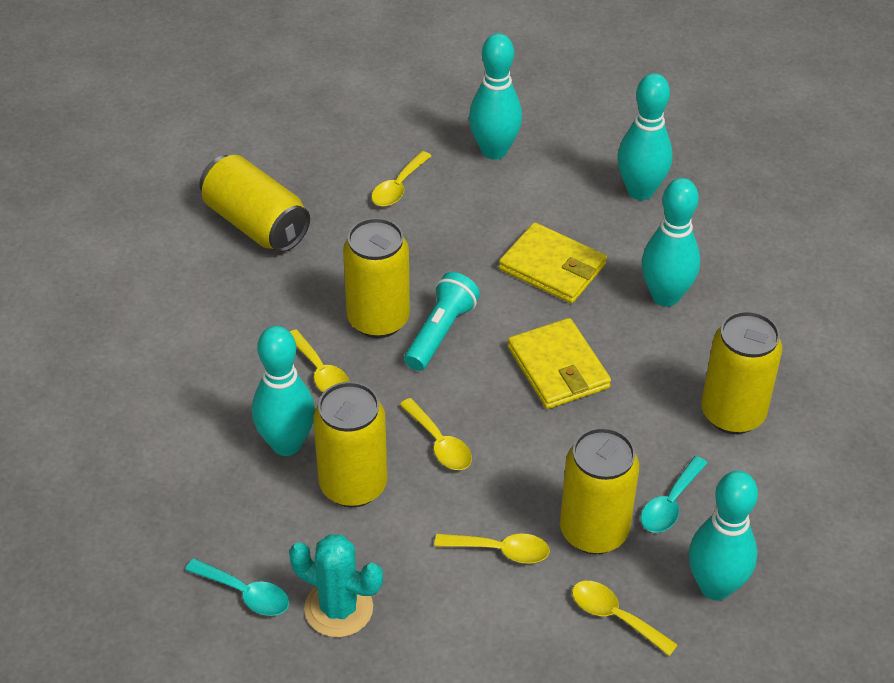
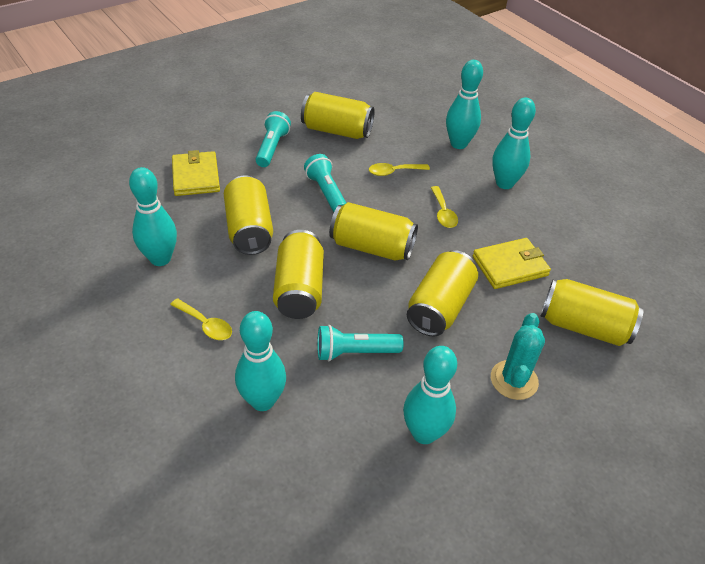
turquoise flashlight: [404,272,480,371] = 1 -> [256,111,291,167] [304,154,346,212] [317,325,404,361] = 3
turquoise spoon: [185,558,289,616] [641,456,707,533] = 2 -> none = 0
yellow can: [199,155,310,252] [313,382,387,507] [343,218,410,338] [560,427,639,554] [701,311,783,434] = 5 -> [224,175,273,255] [273,230,324,319] [301,92,375,139] [329,202,418,261] [407,250,478,337] [541,279,644,346] = 6
yellow spoon: [290,329,350,392] [371,151,431,206] [400,398,472,470] [434,533,550,563] [572,581,678,656] = 5 -> [170,298,232,340] [369,163,430,176] [431,186,458,228] = 3

